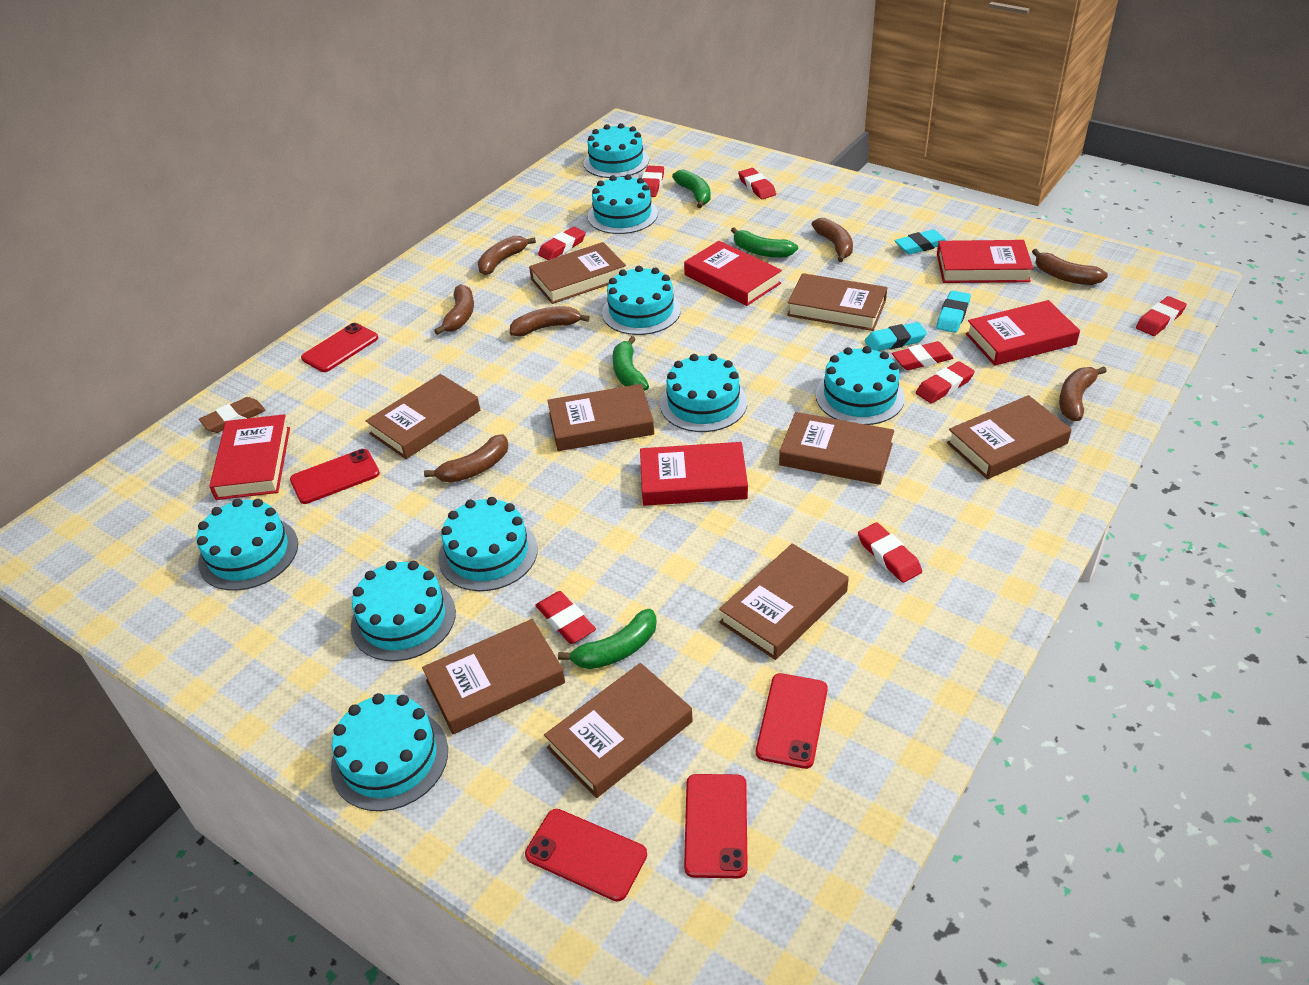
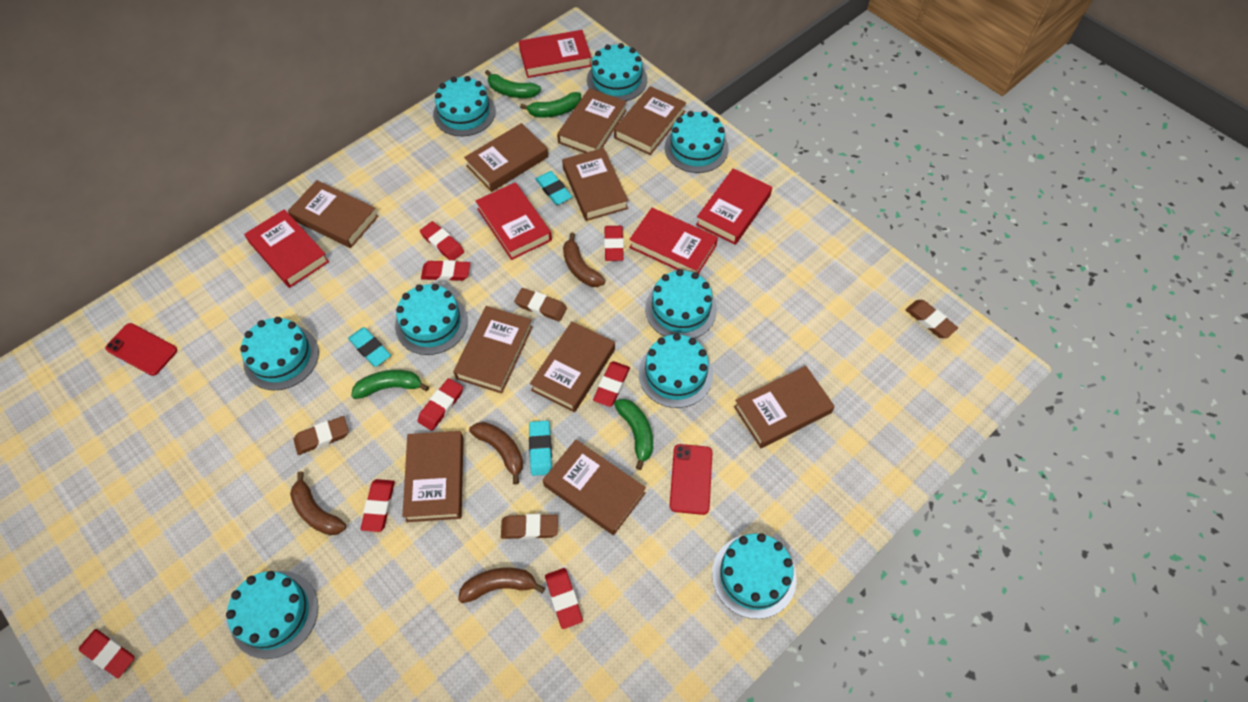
brown banana: [424,434,508,483] [434,284,474,335] [478,236,536,275] [510,306,590,336] [812,218,853,262] [1032,249,1108,285] [1059,367,1107,421] = 7 -> [290,471,346,535] [458,568,545,603] [469,422,523,484] [563,233,605,287] = 4
brown book: [366,374,480,459] [422,619,565,734] [529,242,626,304] [544,663,693,798] [547,384,654,451] [719,543,849,660] [779,412,894,485] [787,273,887,331] [947,395,1072,479] = 9 -> [288,180,379,248] [402,431,464,522] [453,306,533,394] [464,123,548,192] [530,321,615,413] [543,440,646,535] [557,88,627,153] [562,148,628,221] [614,86,686,155] [734,366,835,448] = 10
brown eraser: [199,397,266,433] = 1 -> [293,416,349,455] [501,514,558,539] [514,288,567,322] [906,300,958,338] = 4
red phone: [290,449,380,504] [301,323,378,372] [525,809,647,902] [684,774,748,878] [756,673,828,769] = 5 -> [105,323,177,376] [670,444,713,515] = 2

